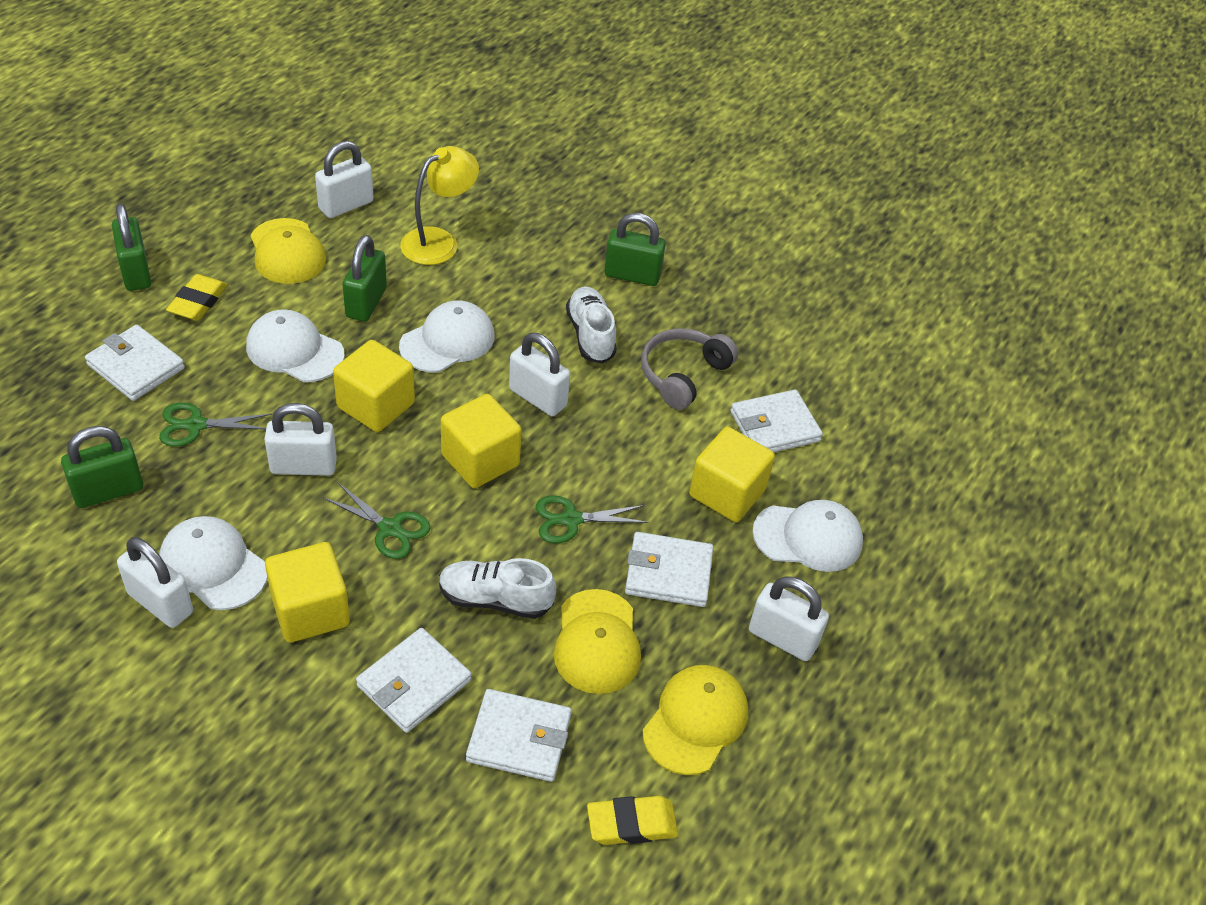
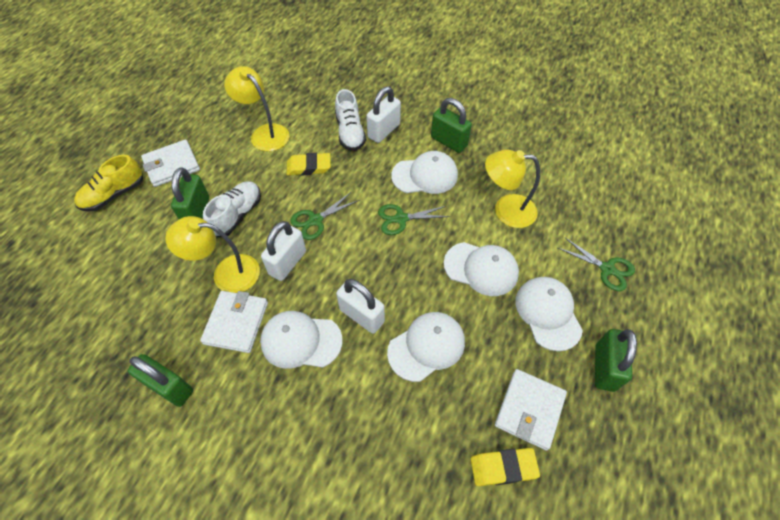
grey headphones: [641,328,738,410] = 1 -> none = 0
white cap: [159,516,267,610] [246,309,345,382] [399,300,494,372] [752,500,863,572] = 4 -> [260,311,343,369] [387,312,465,382] [391,151,458,194] [444,242,519,296] [515,277,583,351] = 5
white padlock: [117,537,193,628] [264,403,337,476] [315,141,374,218] [509,333,570,416] [749,576,829,661] = 5 -> [261,221,306,281] [336,279,385,334] [366,86,401,143] = 3
white wallet: [85,325,185,401] [356,628,472,733] [466,689,572,782] [625,532,713,607] [730,389,823,452] = 5 -> [141,140,200,187] [200,291,268,353] [495,369,567,451] = 3
yellow cap: [250,218,326,284] [554,589,641,694] [643,665,748,775] = 3 -> none = 0
yellow cube: [265,542,350,642] [333,340,415,432] [441,394,522,488] [689,427,775,522] = 4 -> none = 0
yellow lamp: [400,146,479,265] = 1 -> [165,216,260,293] [224,66,289,152] [485,149,540,228] = 3
yellow shoe: none = 0 -> [74,155,143,212] = 1

